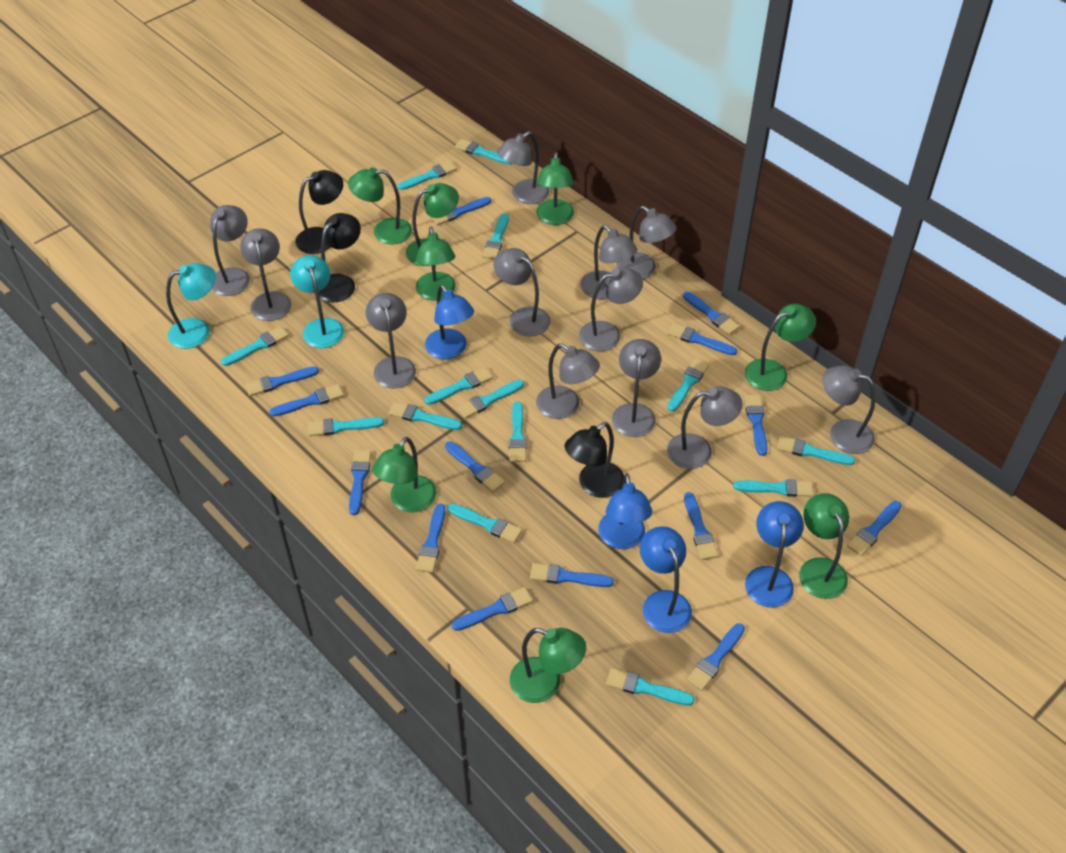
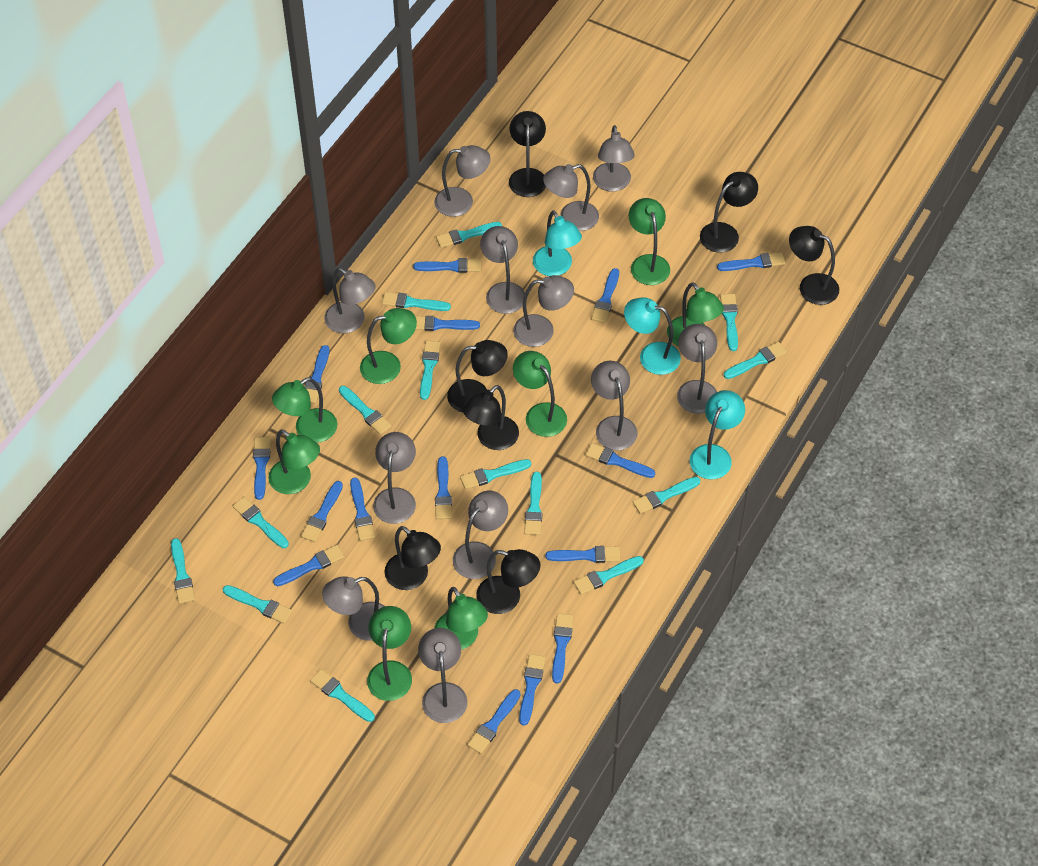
black lamp: [295,170,343,254] [318,213,361,302] [565,422,624,498] = 3 -> [385,526,441,590] [447,340,508,412] [463,385,519,450] [477,549,540,614] [509,111,546,197] [700,172,758,253] [789,226,839,305] = 7
blue brush: [245,366,319,396] [269,384,344,417] [349,450,371,515] [416,504,445,573] [431,197,491,225] [445,441,505,492] [452,587,533,631] [530,563,614,587] [667,323,737,355] [683,291,740,335] [684,492,718,560] [687,623,745,691] [744,395,768,456] [847,501,902,556] = 14 -> [253,437,271,500] [273,545,344,586] [301,481,343,542] [305,345,329,403] [350,478,375,541] [413,258,481,273] [415,316,480,331] [435,457,452,519] [467,689,521,754] [519,654,546,726] [546,546,621,563] [552,613,574,683] [585,443,655,478] [591,268,619,323] [717,252,785,271] = 15
blue lamp: [425,285,474,359] [598,474,652,549] [640,526,692,633] [745,501,804,608] = 4 -> none = 0
turquoise lamp: [166,263,216,349] [290,255,344,348] = 2 -> [533,210,582,276] [624,297,681,375] [690,390,745,479] = 3

